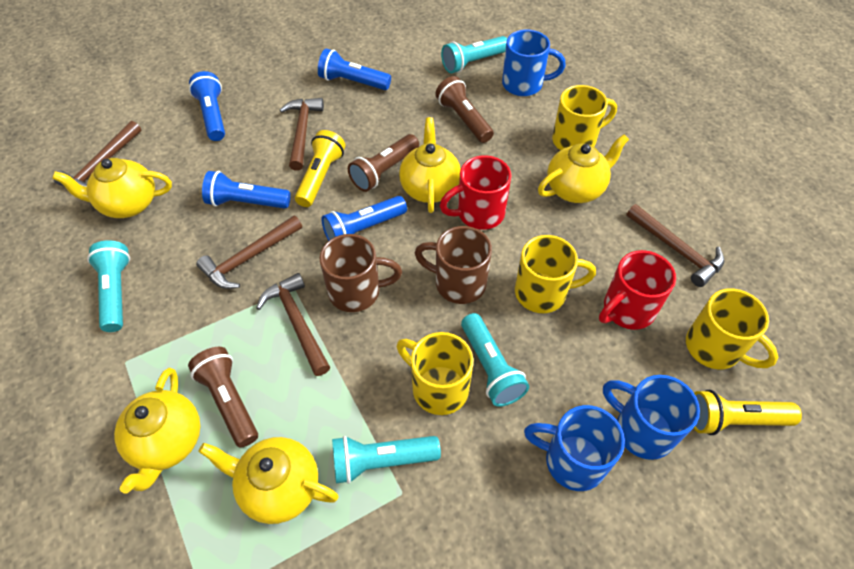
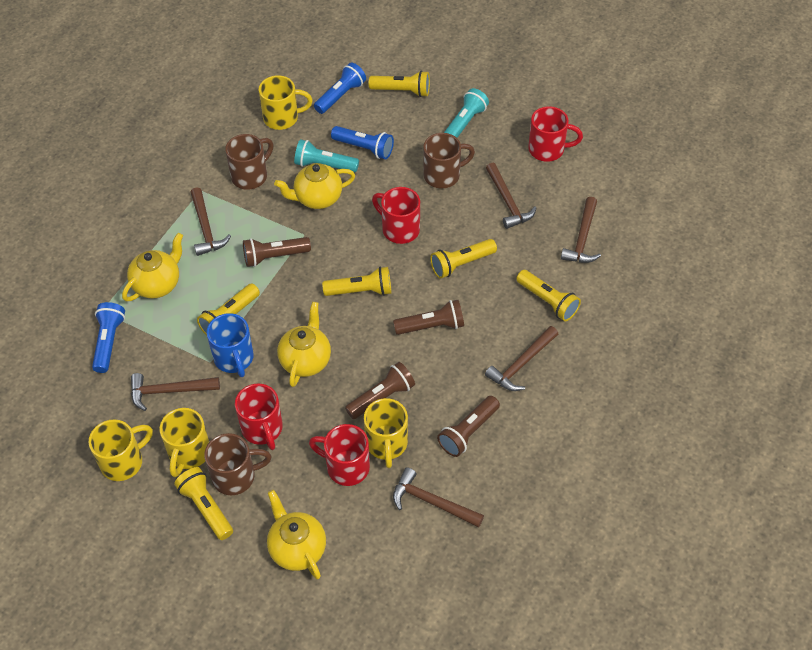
blue flashlight: [189,71,225,141] [202,171,291,209] [318,49,391,90] [322,196,407,241] = 4 -> [92,302,125,373] [314,62,366,114] [331,126,394,159] = 3
blue mug: [502,30,566,96] [524,405,625,491] [603,375,700,460] = 3 -> [207,313,254,377] = 1
brown flashlight: [188,347,258,448] [348,134,419,192] [435,76,494,143] = 3 -> [243,237,311,267] [345,362,415,419] [393,300,464,335] [437,396,500,457] = 4
brown hammer: [54,121,141,187] [196,216,302,289] [256,273,330,376] [280,98,324,171] [626,204,724,287] = 5 -> [131,373,220,411] [190,187,231,256] [393,467,484,528] [485,326,558,391] [486,163,536,229] [561,197,601,263] = 6
brown mug: [320,234,402,312] [415,226,492,304] = 2 -> [204,433,272,495] [225,134,273,190] [423,133,475,188] = 3
red mug: [440,155,511,230] [599,250,676,330] = 2 -> [235,384,283,450] [309,424,370,486] [372,187,420,244] [528,106,583,161] = 4
turquoise flashlight: [87,240,130,332] [332,436,441,484] [441,36,507,74] [461,313,529,407] = 4 -> [294,139,359,173] [444,88,489,138] = 2
yellow flashlight: [295,130,345,207] [694,390,802,435] = 2 -> [174,467,233,540] [197,284,260,335] [322,267,391,296] [369,71,430,97] [430,239,497,279] [516,270,581,321] = 6
yellow teapot: [52,158,172,218] [114,368,200,493] [198,437,339,524] [399,117,461,213] [538,134,629,203] = 5 -> [122,233,183,301] [267,490,326,580] [274,163,355,209] [277,302,331,387] = 4

